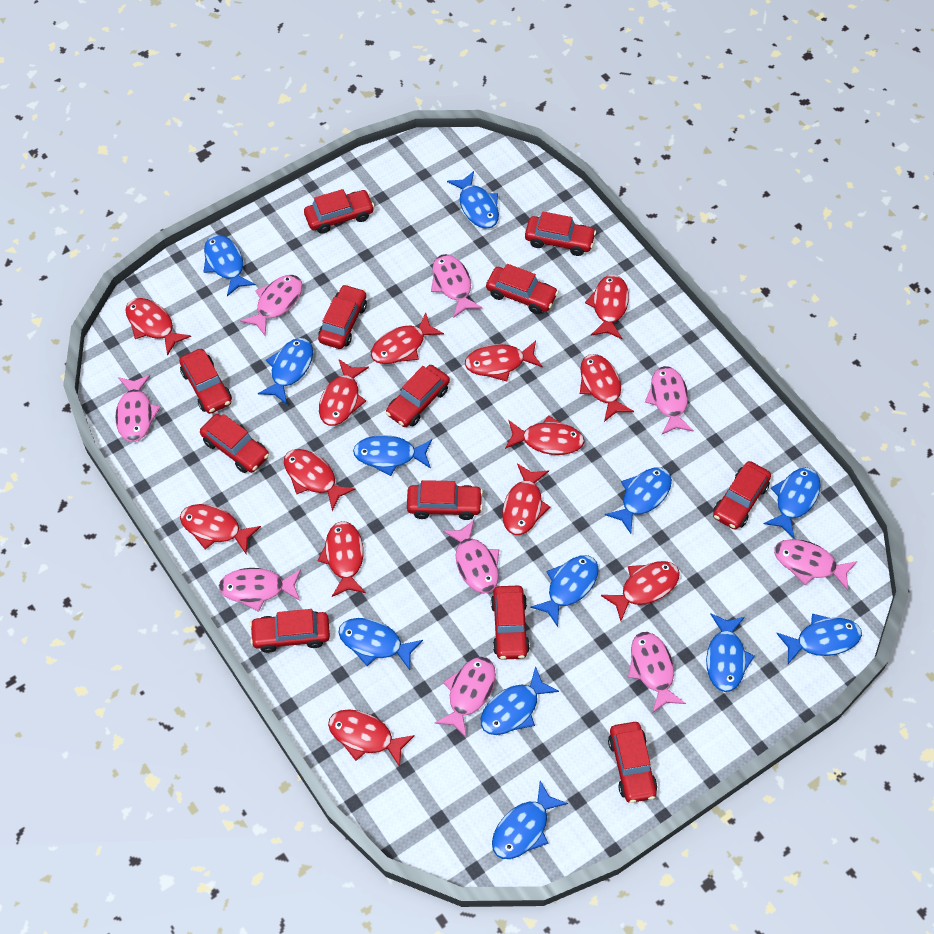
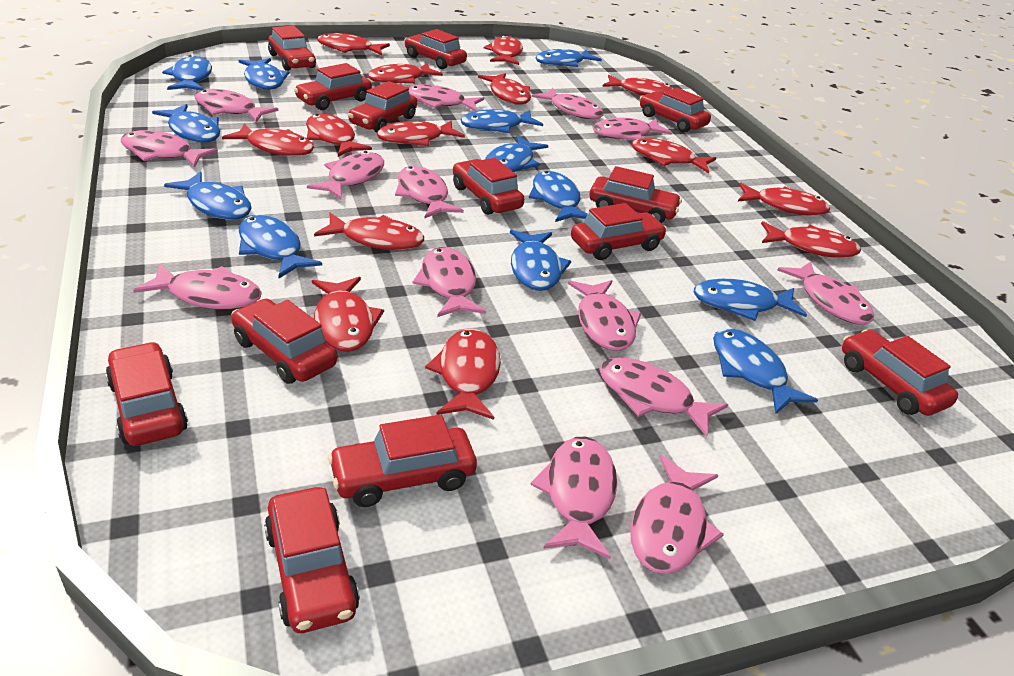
pink fish: [115,375,161,442] [219,568,301,612] [240,275,303,336] [431,254,483,317] [434,657,496,738] [443,520,499,594] [628,632,686,713] [645,366,694,434] [774,539,857,591] = 9 -> [121,130,218,167] [133,264,262,309] [195,89,278,122] [307,151,384,200] [395,166,464,218] [407,84,484,111] [413,247,486,317] [530,437,617,559] [532,88,604,119] [568,280,641,351] [593,118,672,140] [599,357,728,437] [630,455,724,574] [777,261,874,325] = 14
red car: [179,349,232,414] [200,414,269,473] [250,609,330,653] [304,189,375,234] [318,284,367,349] [386,365,450,427] [407,480,483,520] [486,264,558,314] [491,586,530,660] [525,212,596,256] [608,722,657,803] [713,461,771,530] = 12 -> [106,342,188,446] [231,299,337,384] [264,487,360,633] [268,26,316,71] [294,63,372,110] [328,415,477,507] [348,81,417,132] [404,29,467,69] [453,158,524,215] [571,203,667,260] [589,166,682,223] [640,88,711,133] [842,329,958,416] = 13
red fish: [125,298,191,356] [180,504,261,554] [284,449,355,511] [318,521,366,597] [319,359,369,426] [328,709,415,767] [371,313,444,364] [465,340,543,382] [502,463,550,535] [505,415,585,455] [580,354,634,422] [585,275,629,339] [601,561,680,621] = 13 -> [222,123,314,156] [306,114,372,157] [312,277,384,352] [314,213,424,250] [317,33,390,55] [368,63,443,84] [377,121,465,146] [425,329,501,420] [478,73,531,105] [484,35,523,65] [602,75,674,96] [632,138,716,173] [738,183,830,216] [761,221,861,258] = 14

